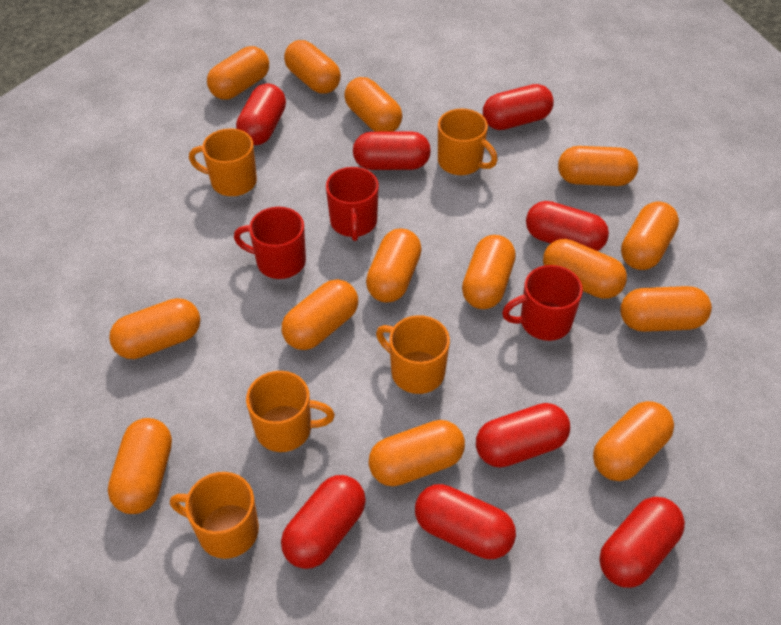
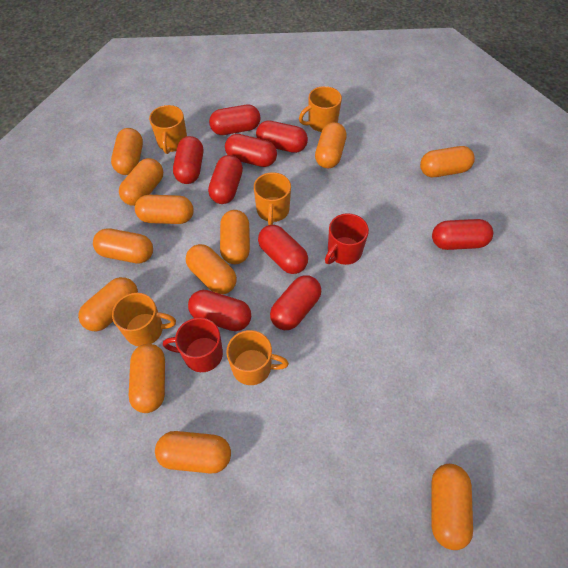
orange capsule: [108,418,172,514] [109,298,200,359] [207,46,269,100] [282,279,358,350] [284,40,341,94] [344,77,402,132] [366,229,422,303] [368,420,465,486] [462,235,516,309] [543,239,627,299] [558,146,638,186] [593,401,674,481] [620,286,712,332] [621,202,679,270] = 14 -> [78,277,138,331] [93,228,153,263] [111,128,143,175] [119,158,163,206] [129,344,165,413] [135,195,194,224] [155,431,231,474] [186,244,237,294] [220,210,250,264] [315,122,346,168] [420,146,475,177] [431,464,473,550] = 12
red capsule: [236,84,286,145] [281,475,366,569] [353,131,431,170] [415,484,516,559] [476,403,570,468] [483,84,554,130] [526,201,609,251] [599,497,685,588] = 8 -> [173,136,203,184] [188,290,251,331] [208,155,243,204] [209,105,261,135] [225,134,277,167] [256,121,308,153] [258,225,308,274] [270,275,321,330] [432,219,493,250] = 9
red mug: [234,207,306,279] [326,167,379,241] [502,265,583,341] = 3 -> [163,317,223,372] [325,213,369,265] = 2

